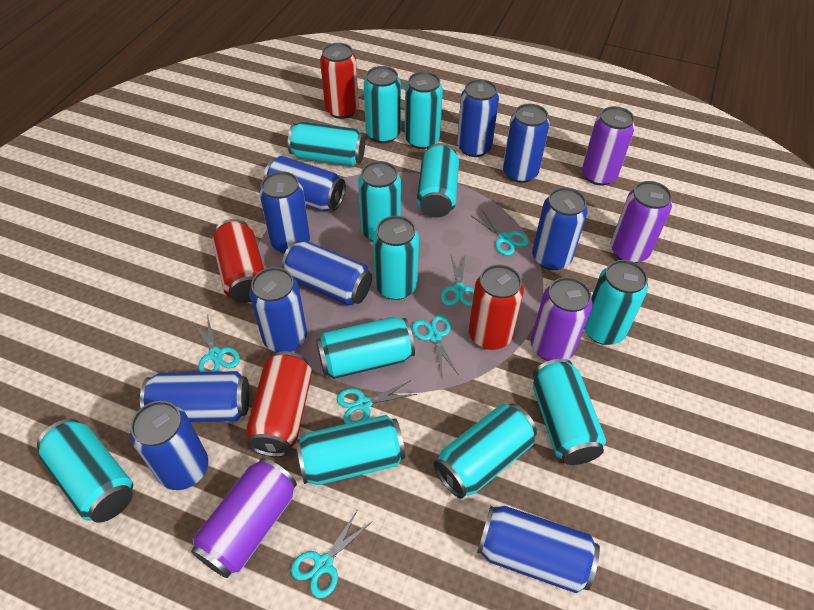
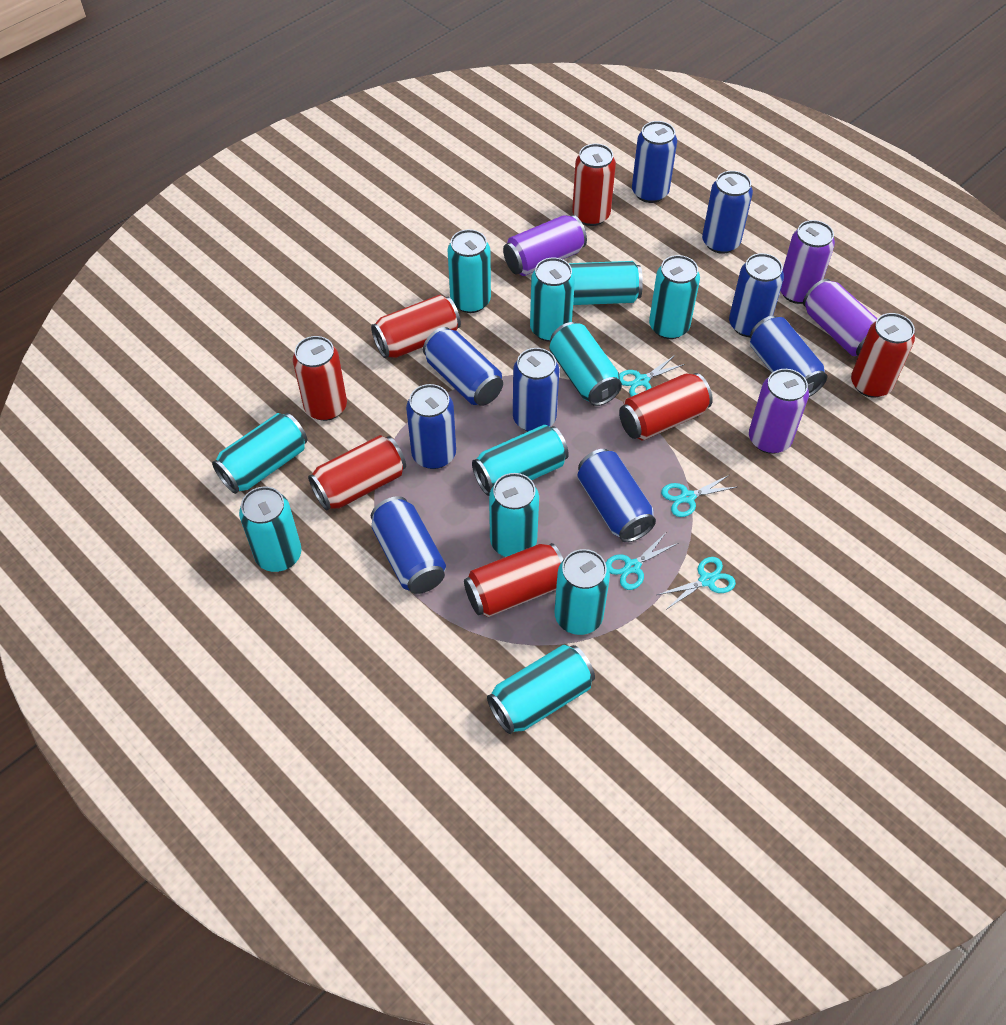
blue can: [130,401,208,490] [140,371,249,422] [249,267,307,352] [259,171,310,253] [264,156,346,211] [281,241,372,306] [457,79,499,157] [477,506,600,593] [503,104,550,183] [532,187,588,270] = 10 -> [371,496,446,594] [406,384,456,469] [423,327,503,406] [513,348,559,431] [577,449,656,542] [632,121,677,203] [702,171,753,254] [729,253,784,337] [750,316,827,397] = 9
red can: [212,219,264,303] [246,351,312,457] [320,43,359,119] [469,264,524,350] = 4 -> [293,336,347,421] [308,435,406,510] [371,295,461,358] [464,543,563,617] [572,144,616,226] [619,373,713,440] [851,313,915,398] = 7
turquoise can: [37,419,133,523] [288,121,365,166] [296,415,405,485] [316,317,415,379] [358,161,401,241] [364,66,401,143] [373,216,419,300] [405,72,443,149] [417,143,459,217] [434,404,537,499] [533,359,606,465] [584,260,648,345] = 12 -> [212,413,307,494] [239,486,301,572] [448,229,491,313] [472,425,569,496] [487,645,595,734] [489,473,539,557] [530,258,575,342] [550,322,622,406] [554,549,610,635] [569,261,643,305] [649,255,700,339] = 11
turquoise scissors: [192,314,240,372] [291,509,373,598] [336,380,417,424] [412,315,459,379] [441,253,474,306] [471,210,529,256] = 6 -> [606,533,678,590] [619,355,685,396] [657,557,736,609] [661,475,737,517] = 4

